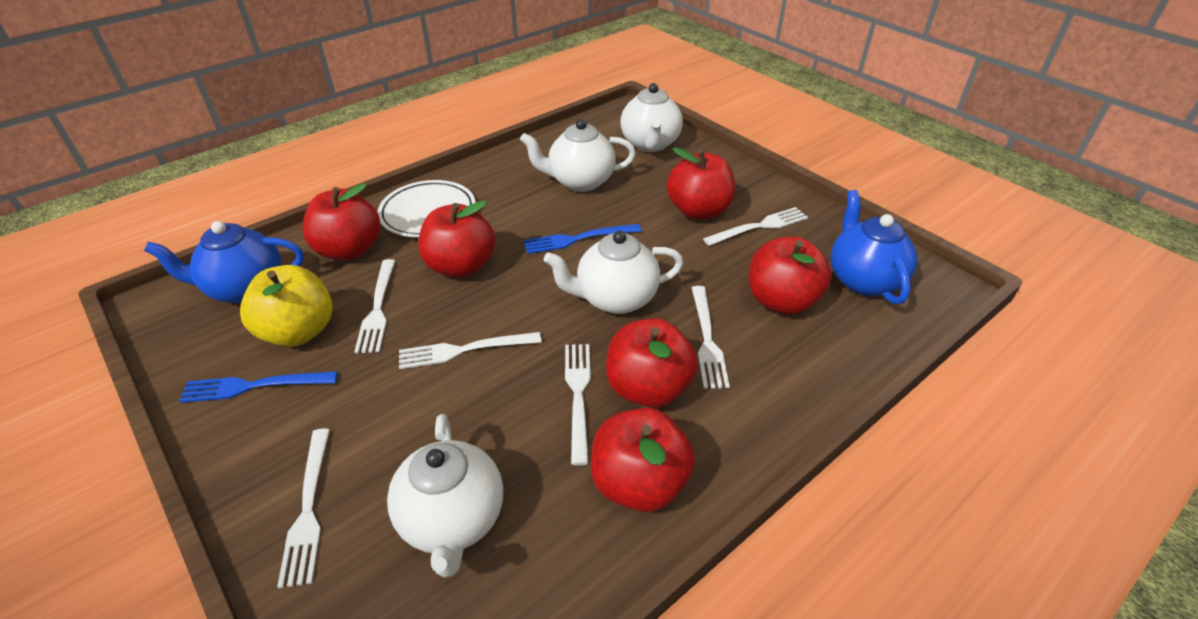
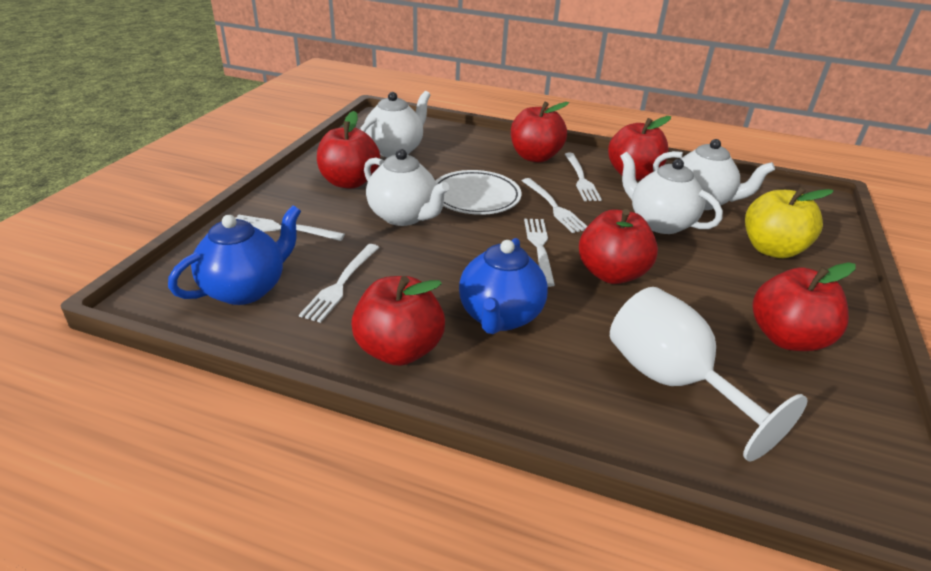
blue fork: [179,371,338,403] [524,224,642,254] = 2 -> none = 0
white fork: [277,428,330,588] [354,259,395,353] [399,332,542,369] [565,344,591,466] [692,286,730,389] [703,207,808,246] = 6 -> [235,214,345,241] [299,244,379,323] [522,178,587,233] [524,219,555,287] [565,153,602,201] = 5
white goblet: none = 0 -> [610,287,808,462] = 1

